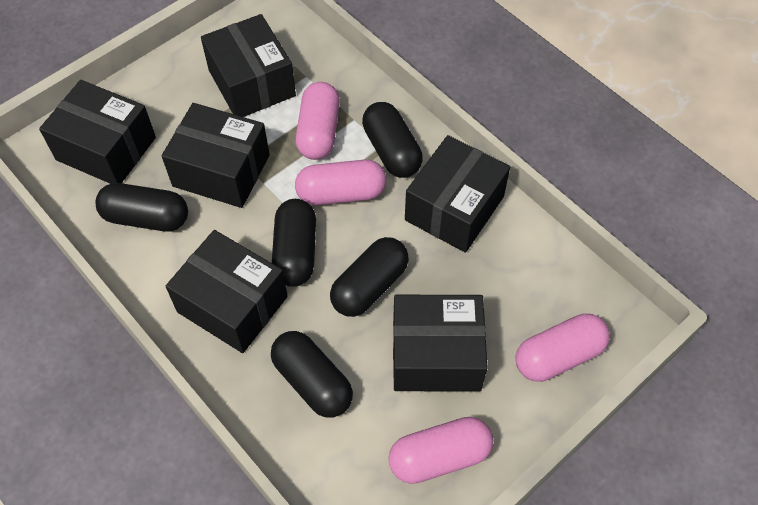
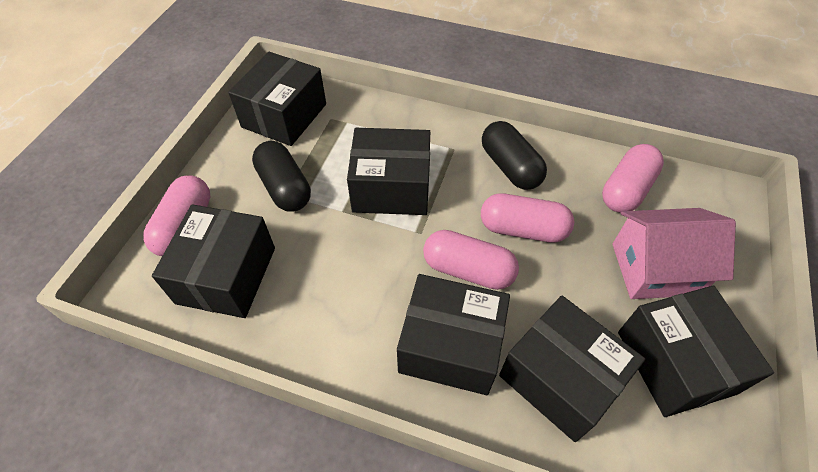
black capsule: [95,183,188,232] [271,331,353,417] [272,199,316,287] [330,237,409,317] [362,102,423,178] = 5 -> [252,141,311,212] [482,121,547,190] = 2
pink house: none = 0 -> [612,208,736,299] = 1

